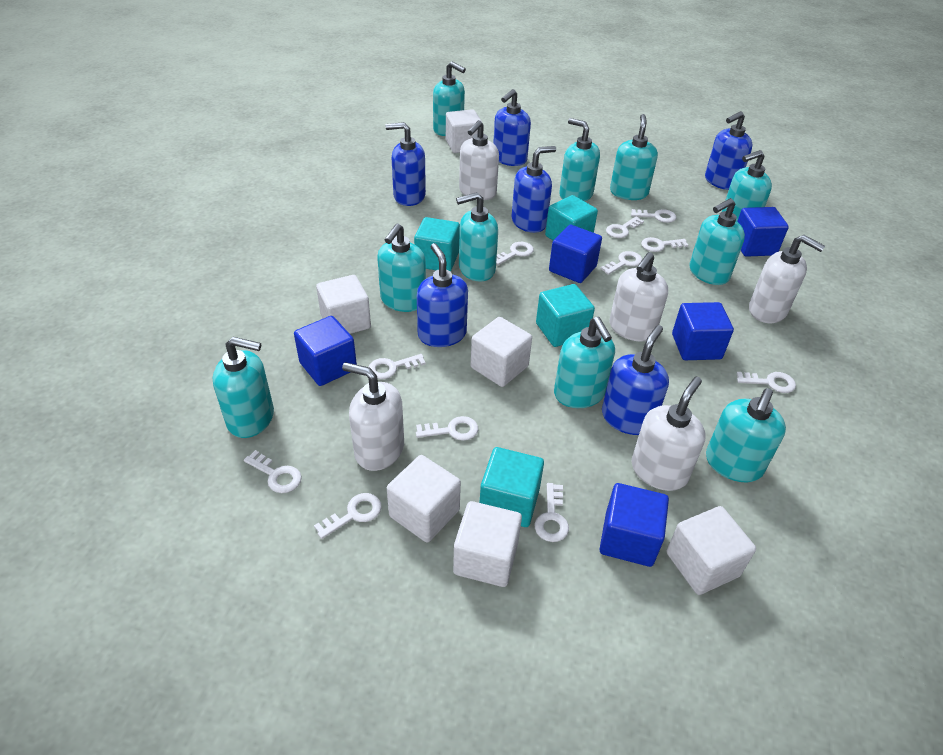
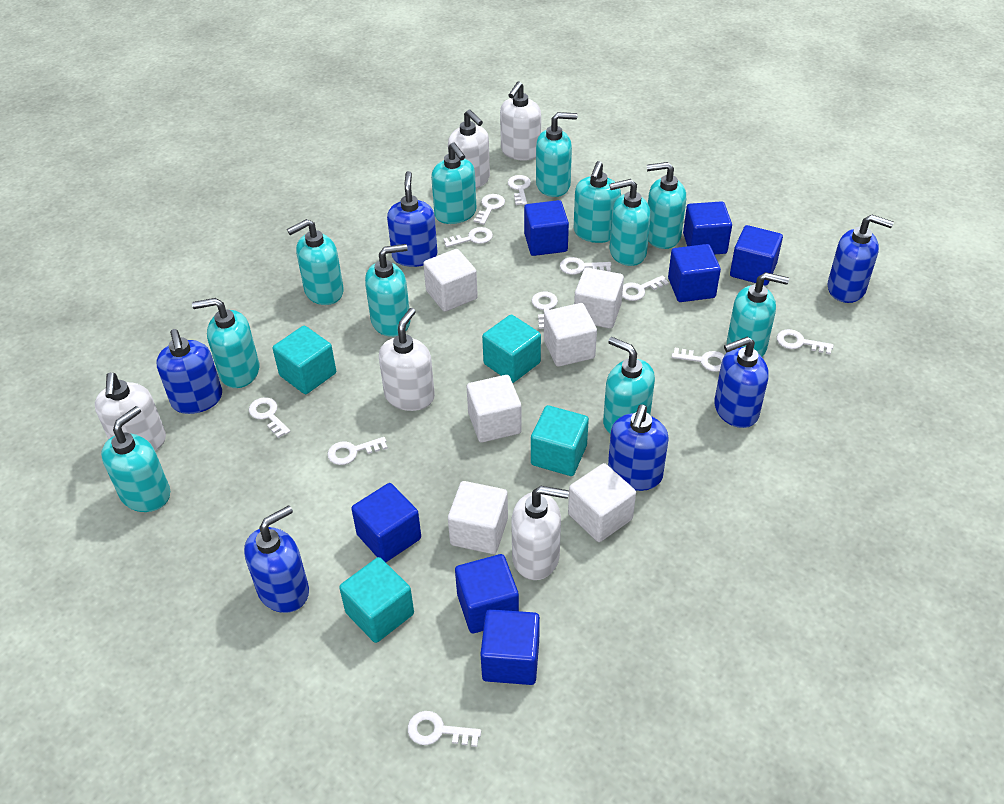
blue cube: [294,316,357,386] [549,225,602,283] [600,483,669,567] [672,302,734,360] [737,207,789,257] = 5 -> [351,483,421,562] [455,554,519,633] [480,609,540,685] [524,200,569,256] [668,244,721,302] [683,201,732,255] [730,225,783,286] = 7
turquoise soap dispenser: [213,337,274,438] [377,224,426,312] [433,61,466,136] [456,192,498,282] [554,317,615,408] [559,118,600,202] [610,114,658,200] [689,198,745,285] [706,388,786,483] [722,150,772,221] = 10 -> [101,406,170,512] [192,298,259,388] [287,219,344,305] [365,244,411,337] [431,142,477,224] [536,112,578,197] [574,161,621,243] [603,337,655,434] [609,179,651,266] [647,162,686,249] [727,272,789,357] = 11

